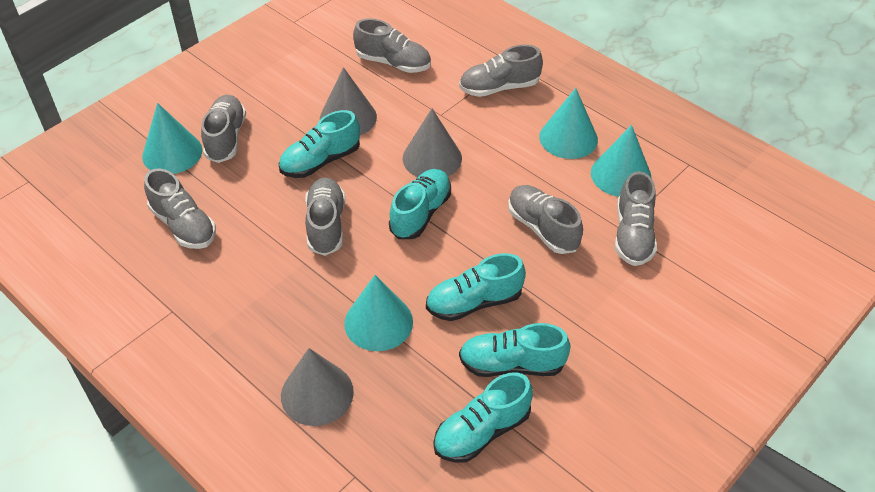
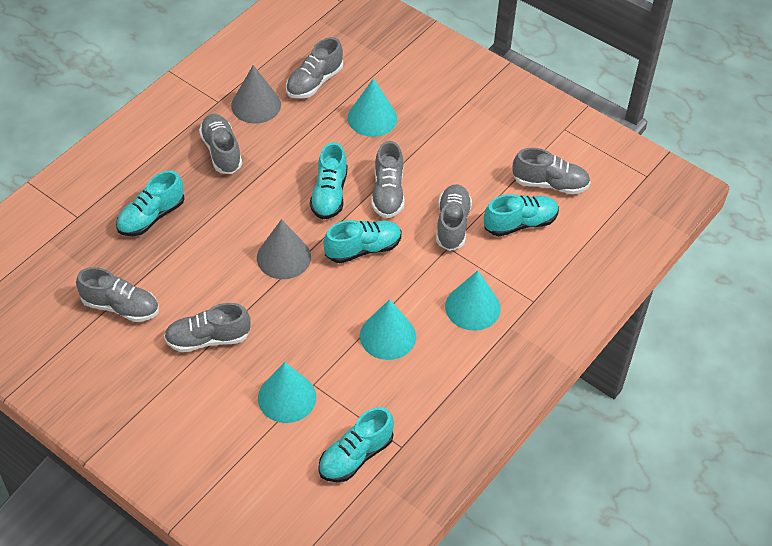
grey cone: [281,348,354,426] [320,67,377,135] [403,108,462,177] = 3 -> [231,65,281,124] [257,219,311,279] = 2

